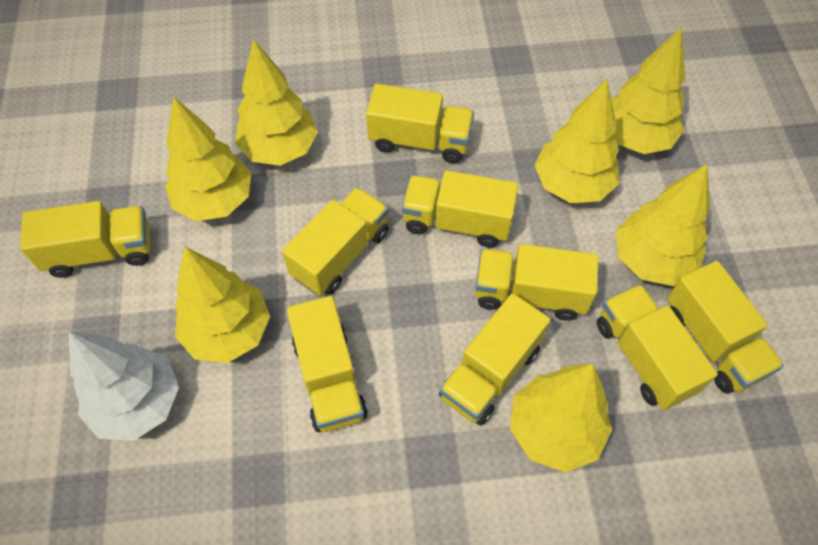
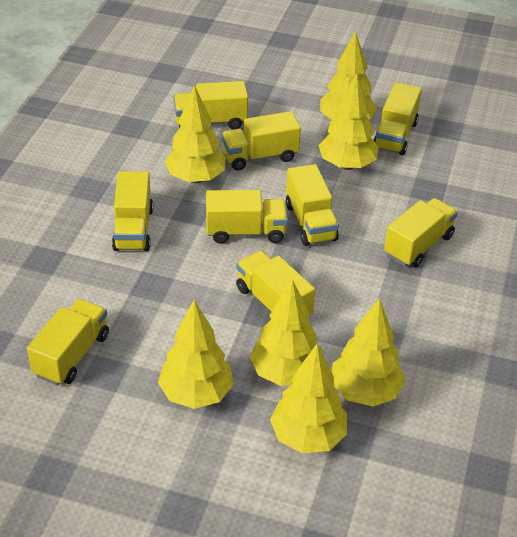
white tree: [69,331,179,441] = 1 -> none = 0

